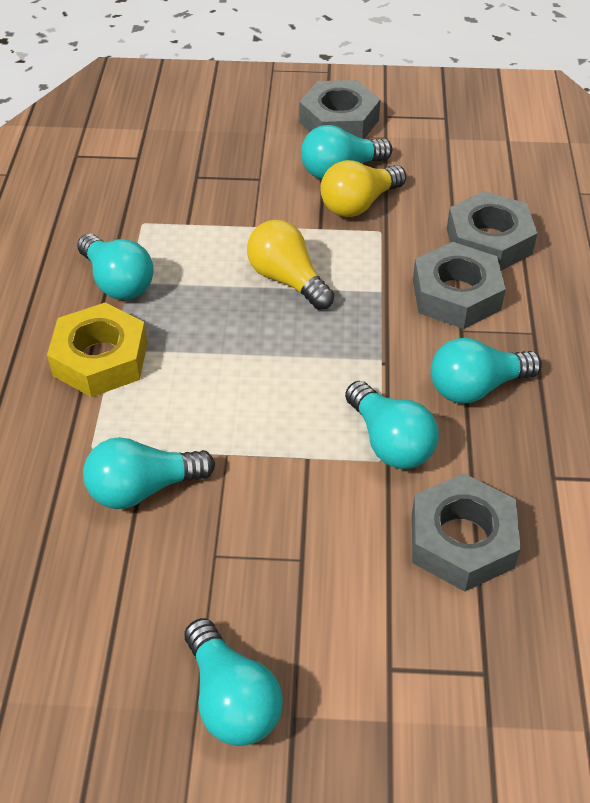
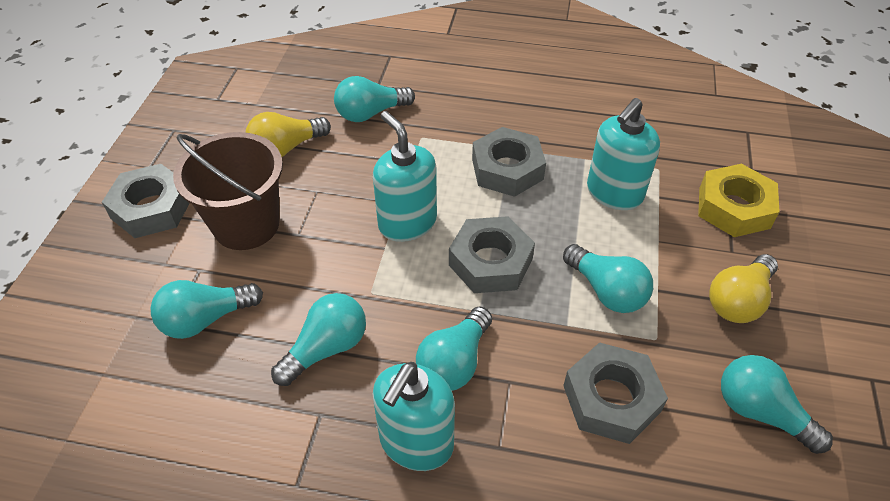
brown bucket: none = 0 -> [173,132,283,250] = 1
turquoise soap dispenser: none = 0 -> [373,111,437,242] [373,362,455,471] [587,98,660,210] = 3

